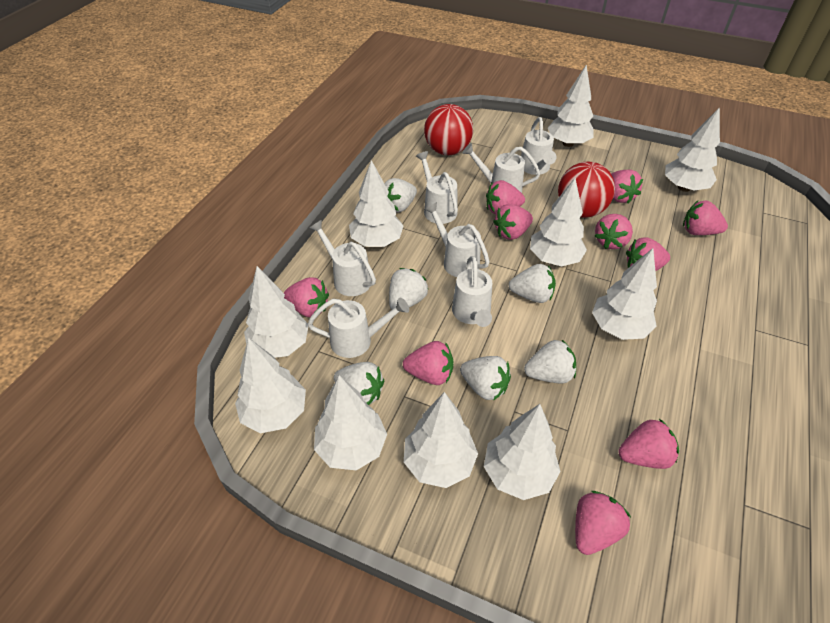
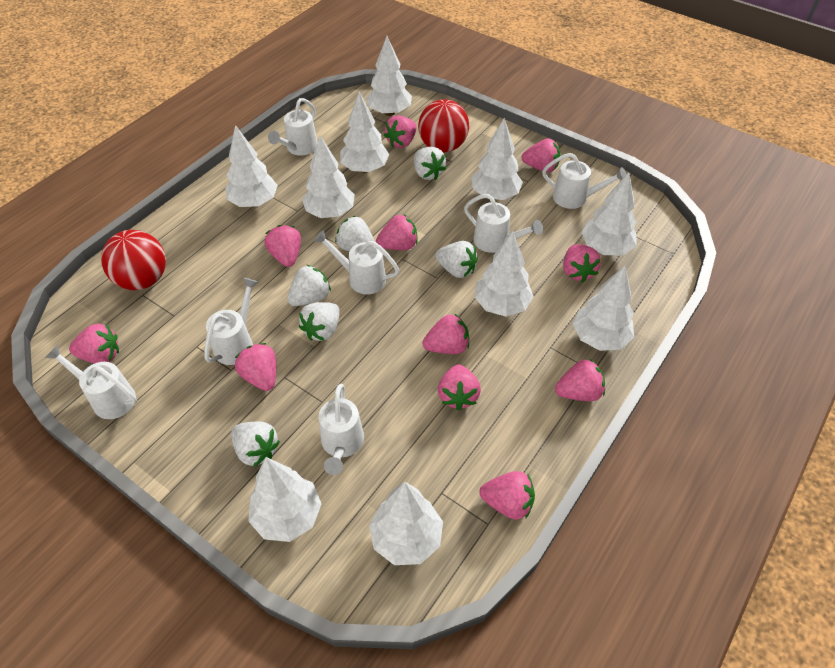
pink strawberry: [284,277,329,317] [403,341,453,385] [486,180,525,215] [493,204,533,240] [575,491,631,555] [595,214,633,249] [611,170,643,203] [618,419,679,469] [626,237,670,271] [683,201,728,235] = 10 -> [69,324,119,363] [235,343,276,391] [264,225,301,267] [376,214,418,250] [384,115,417,148] [422,314,469,354] [438,364,481,411] [479,471,535,520] [522,138,561,172] [555,359,605,401] [563,244,601,283] = 11

